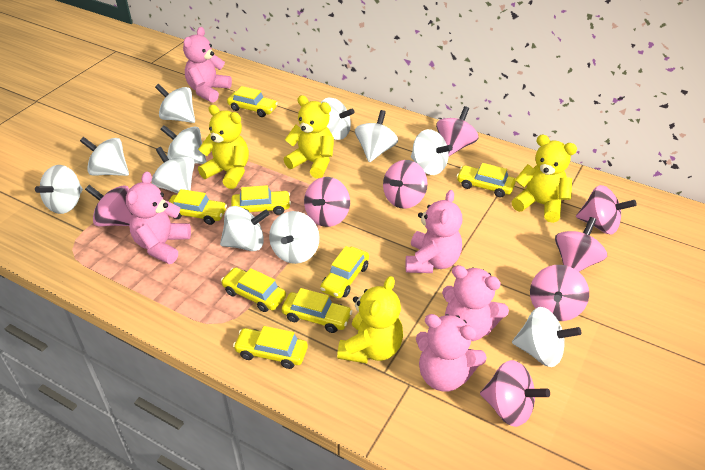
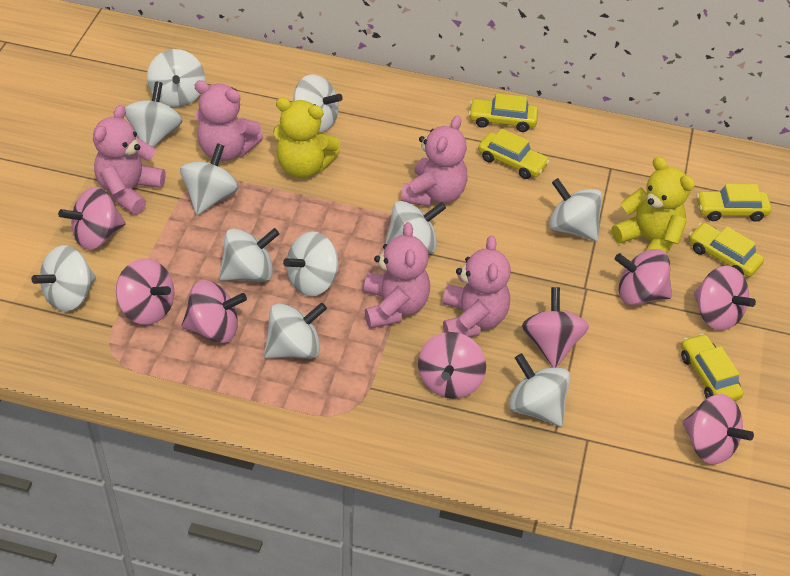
yellow car: [168,189,227,225] [221,267,286,312] [227,86,278,117] [231,185,291,215] [233,326,308,369] [282,288,352,333] [320,246,369,298] [457,163,516,198] = 8 -> [469,93,538,132] [478,129,550,179] [681,333,744,401] [689,223,764,277] [696,184,771,222] = 5
yellow teddy bear: [198,105,249,189] [284,95,334,178] [337,276,403,364] [512,135,577,223] = 4 -> [273,98,340,178] [612,156,695,254] = 2

